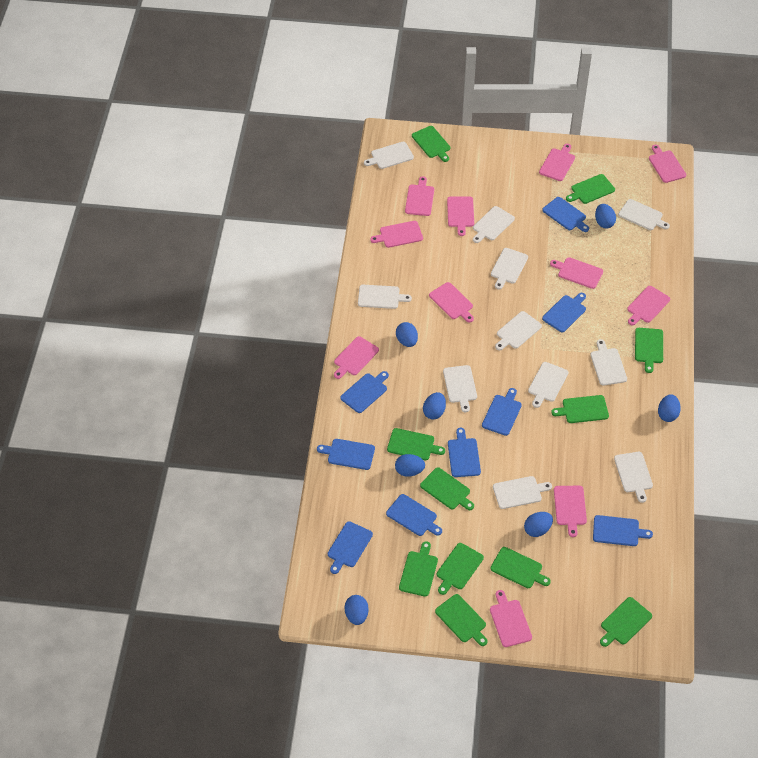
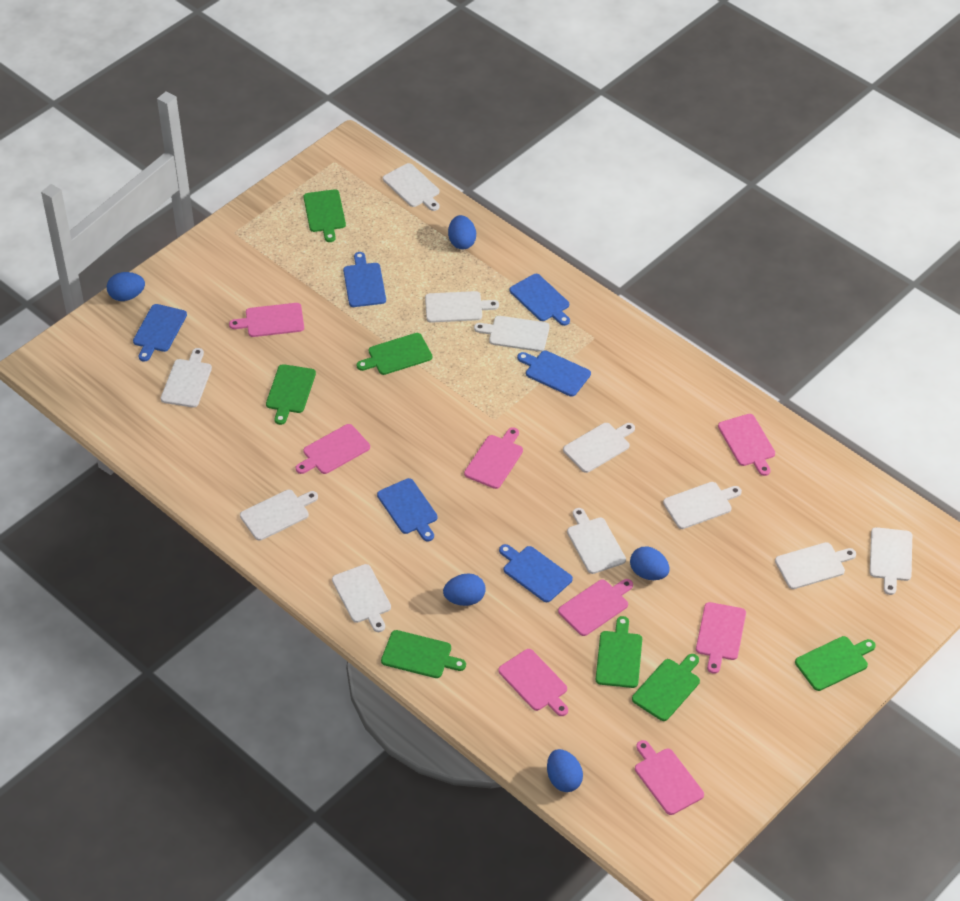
blue cutting board: [317,439,375,470] [328,521,373,574] [340,371,389,413] [386,494,442,536] [448,428,481,477] [482,388,522,436] [542,197,589,232] [542,293,586,332] [593,515,653,546] = 9 -> [133,304,187,362] [343,252,386,307] [377,478,438,541] [499,544,573,602] [509,274,570,326] [517,351,591,397] = 6
blue egg: [344,595,368,625] [395,454,425,477] [396,322,418,347] [423,392,446,420] [524,512,553,537] [595,204,616,229] [658,394,681,422] = 7 -> [107,272,145,301] [443,573,486,606] [448,215,476,249] [547,749,583,792] [630,546,670,580] = 5
green cutting board: [387,428,445,460] [399,541,438,597] [412,126,450,162] [420,467,474,510] [435,594,488,646] [437,543,484,595] [490,547,551,588] [551,395,609,423] [566,174,615,204] [600,597,652,647] [635,328,663,373] = 11 -> [266,364,316,425] [304,189,346,242] [357,333,432,375] [381,630,466,678] [596,616,642,688] [632,654,700,721] [795,636,876,691] = 7
pink cutting board: [334,336,379,379] [370,221,423,248] [405,176,434,216] [429,282,474,322] [447,196,474,236] [490,590,532,647] [539,144,575,181] [550,257,603,289] [554,486,587,537] [627,286,670,325] [649,145,686,183] = 11 -> [229,303,304,337] [296,424,370,474] [464,427,523,489] [498,649,568,716] [558,579,633,636] [635,740,704,815] [696,602,746,674] [718,414,775,476] = 8

